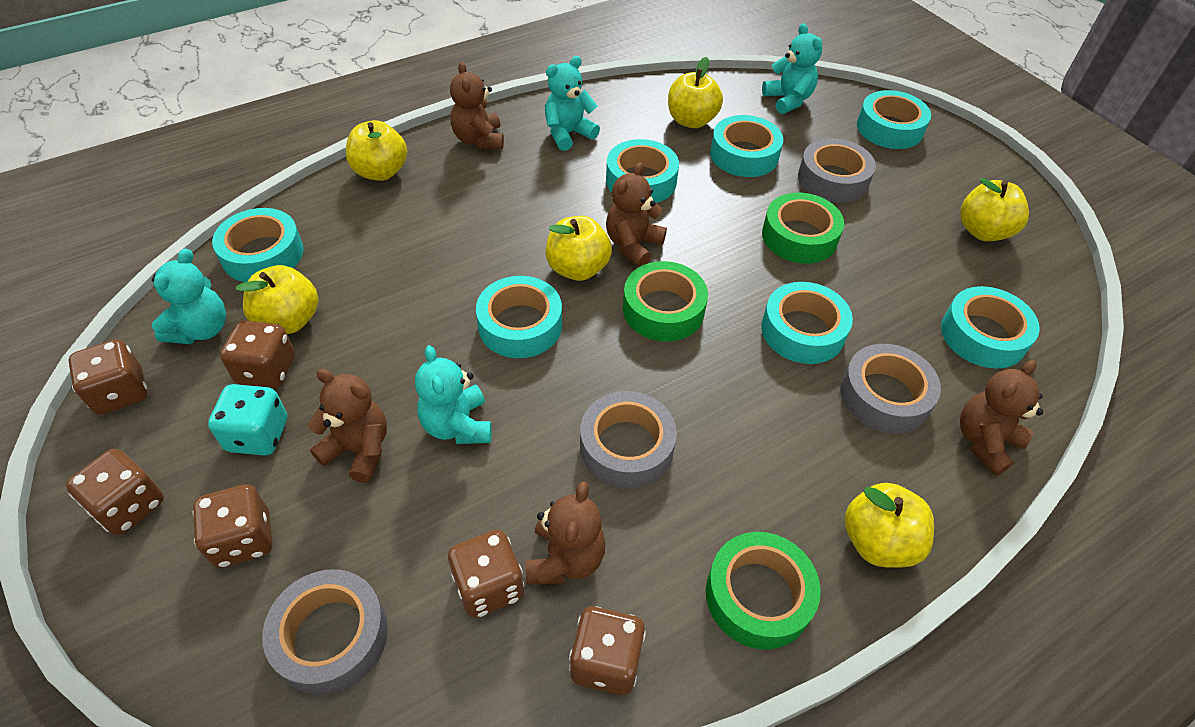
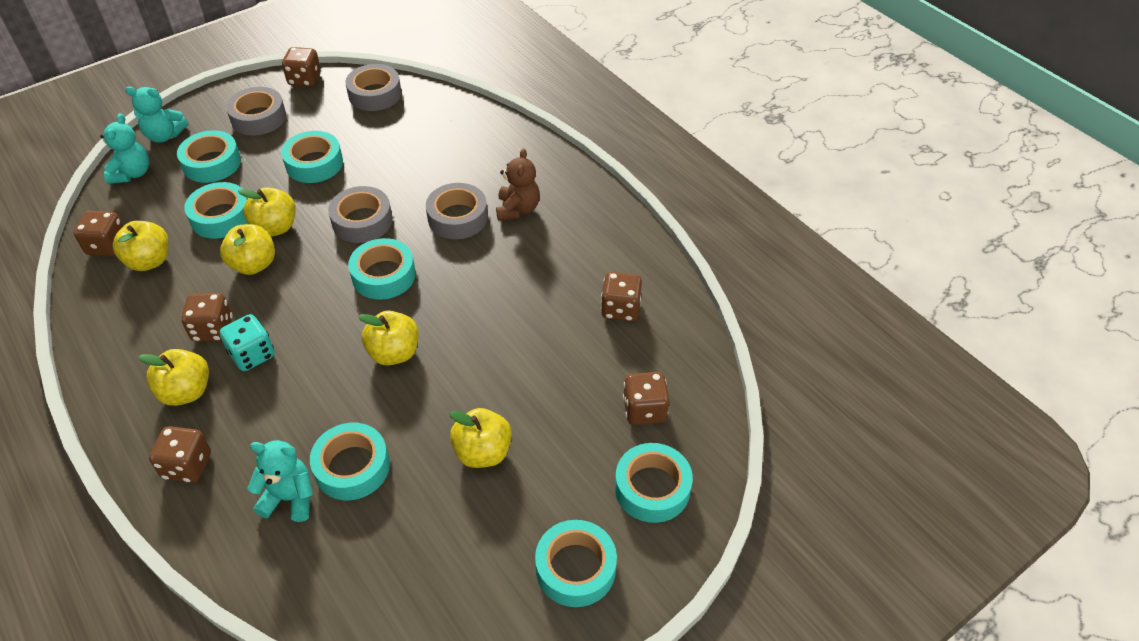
brown teddy bear: [308,369,387,483] [450,62,504,149] [526,481,606,585] [606,162,667,267] [960,360,1043,476] = 5 -> [496,148,540,221] = 1
green tape: [623,261,708,341] [706,532,821,650] [762,193,844,264] = 3 -> none = 0
turquoise teddy bear: [152,249,226,344] [415,345,492,444] [545,56,600,151] [762,23,822,114] = 4 -> [100,113,149,184] [125,87,188,143] [247,440,313,522] = 3

